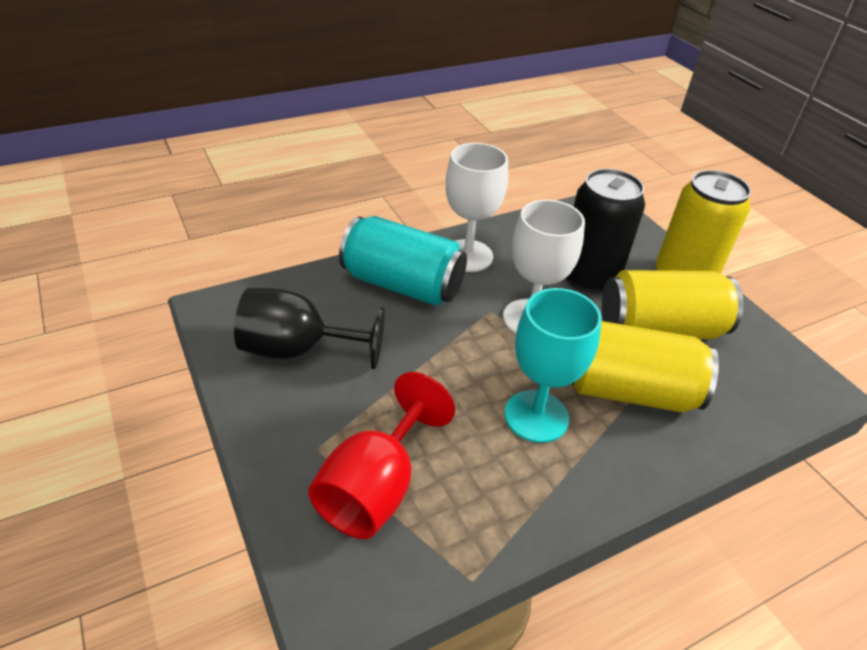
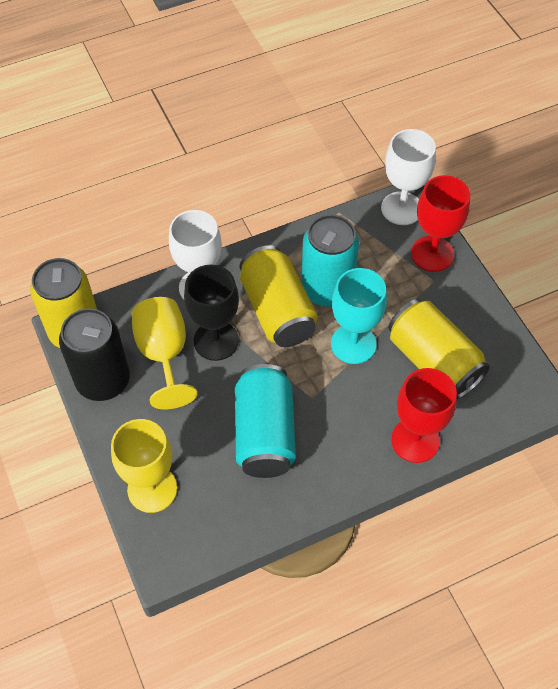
red goblet: [308,372,455,539] = 1 -> [391,368,457,463] [411,175,470,272] = 2
turquoise can: [339,216,467,306] = 1 -> [235,364,296,478] [301,215,359,307] = 2
yellow goblet: none = 0 -> [111,419,177,513] [132,297,198,409] = 2

